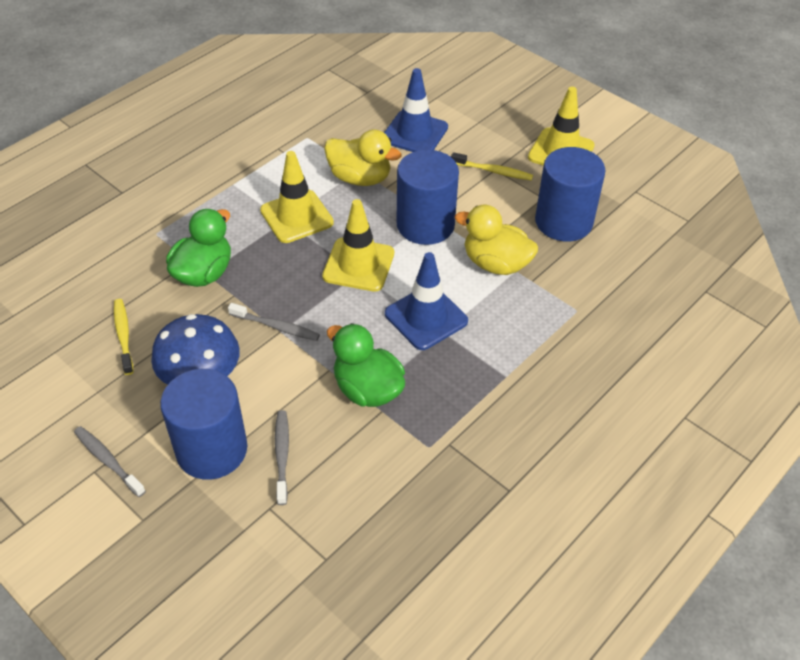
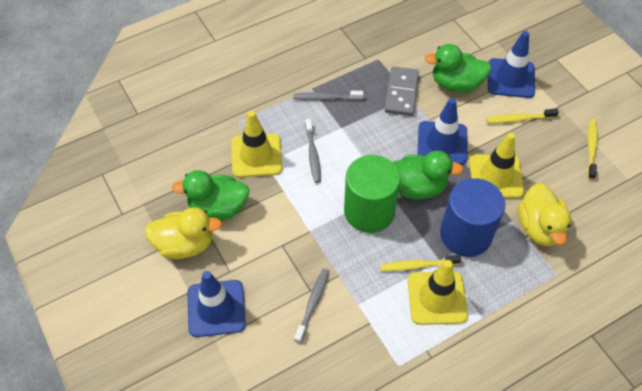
blue cylinder: [160,369,247,480] [396,150,459,245] [535,147,606,241] = 3 -> [440,178,505,257] = 1
blue mushroom: [151,314,240,385] = 1 -> none = 0
blue traffic cone: [384,68,448,152] [385,252,468,350] = 2 -> [187,271,246,337] [418,98,468,165] [488,31,535,98] = 3
green cylinder: none = 0 -> [344,155,400,233] = 1
green duck: [166,209,231,287] [327,323,405,407] = 2 -> [172,170,249,220] [393,151,463,199] [425,44,491,93] = 3
grey domino: none = 0 -> [385,66,419,116] = 1
yellow toothbrush: [114,299,133,375] [451,152,533,181] = 2 -> [380,255,462,271] [486,109,559,123] [588,119,598,180] = 3

